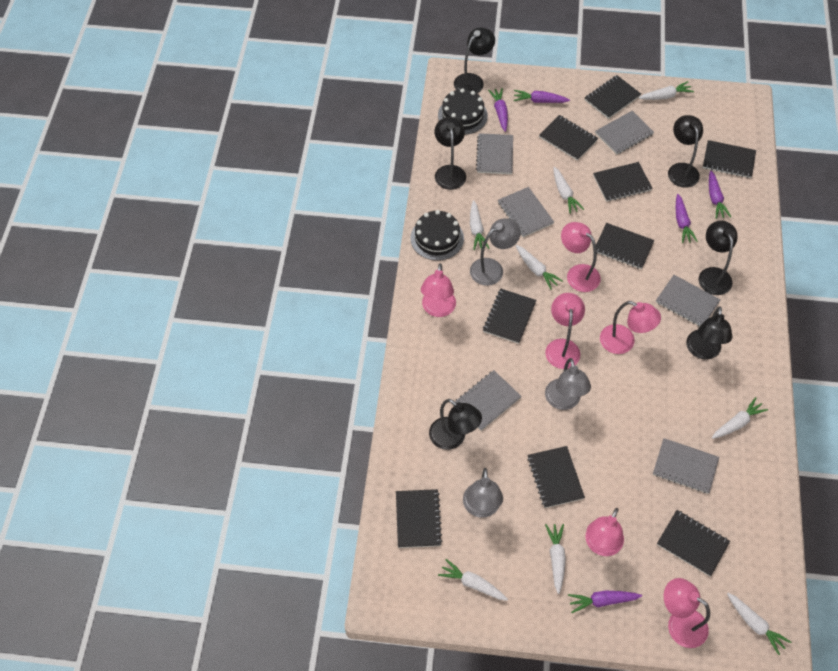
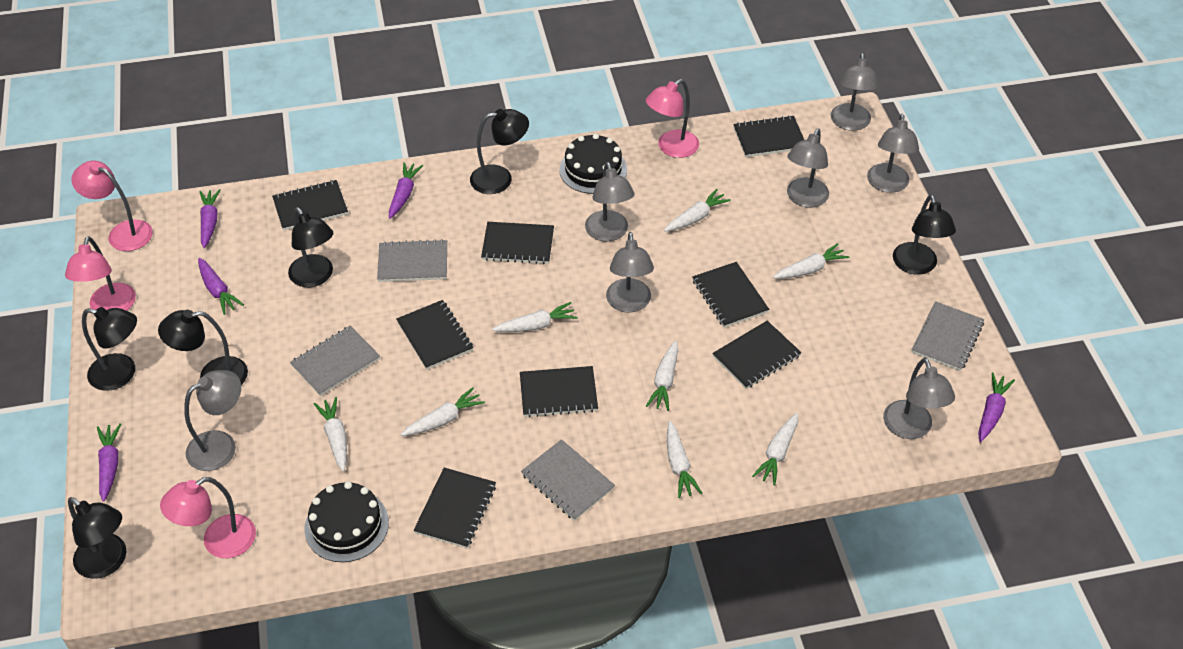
black notebook: [396,489,442,548] [483,289,537,344] [527,446,585,508] [539,115,598,161] [585,75,641,119] [593,162,653,202] [596,223,655,269] [657,510,730,576] [703,140,756,178] = 9 -> [272,180,348,231] [396,300,473,370] [413,468,496,548] [481,222,554,264] [520,366,598,417] [693,262,769,327] [712,321,802,389] [733,115,804,157] = 8
grey lamp: [463,468,503,518] [470,219,521,286] [545,358,591,410] = 3 -> [184,370,241,471] [585,162,635,242] [606,232,654,313] [787,128,829,208] [831,53,879,131] [867,114,919,193] [883,358,955,439] = 7
grey notebook: [455,370,522,431] [476,133,513,174] [498,187,554,237] [595,111,654,154] [653,438,719,494] [656,275,721,326] = 6 -> [290,326,380,396] [377,239,447,282] [521,439,615,521] [912,301,984,371] = 4
pink lamp: [421,263,456,317] [545,293,585,369] [561,222,601,292] [586,508,624,556] [600,301,661,354] [664,578,710,648] = 6 -> [65,236,136,311] [72,161,153,251] [160,477,256,558] [646,79,699,158] = 4

